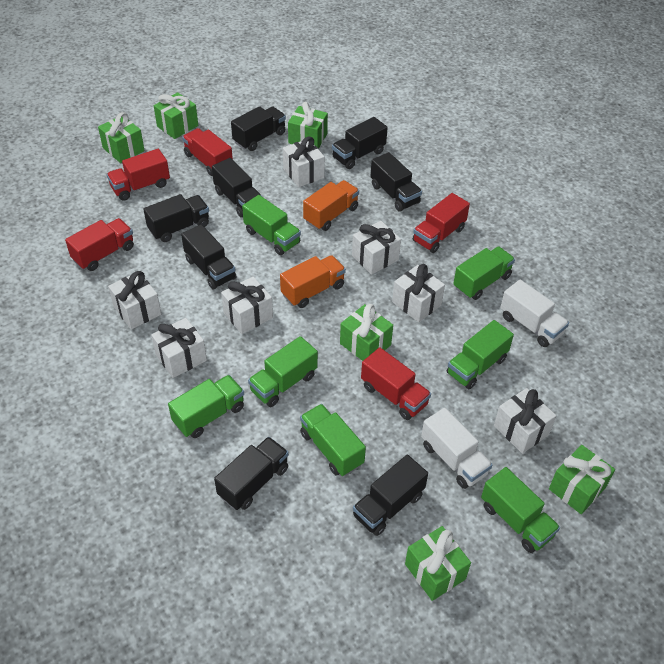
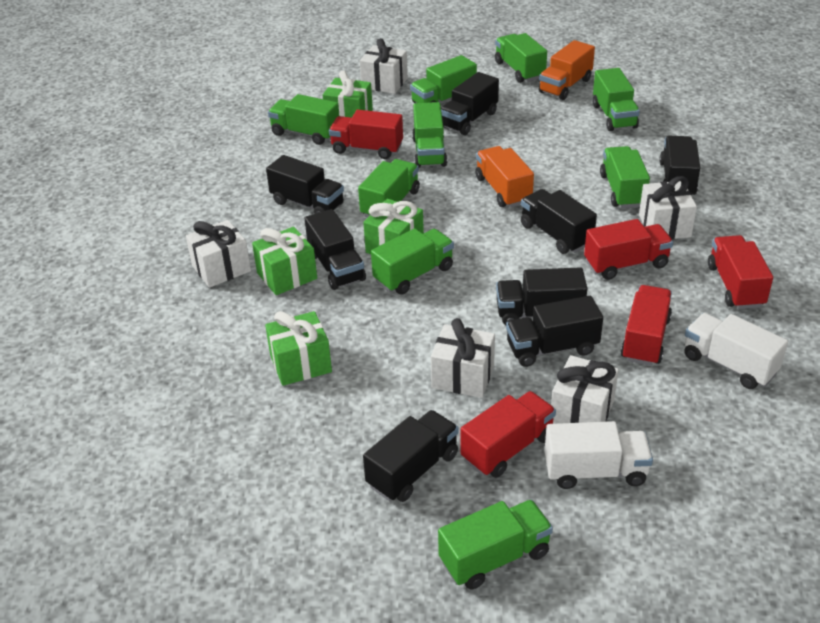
green gift: [98,112,145,163] [154,92,198,139] [288,102,328,149] [340,304,393,361] [405,526,471,601] [549,445,615,514] = 6 -> [252,227,317,295] [265,311,332,386] [323,70,373,118] [363,199,424,254] = 4
green truck: [168,375,244,438] [242,195,301,255] [248,336,318,407] [300,404,366,476] [447,320,514,389] [453,247,515,300] [481,467,560,553] = 7 -> [268,94,339,145] [358,159,420,218] [371,228,454,295] [410,55,477,103] [412,102,447,168] [438,500,553,589] [495,33,547,83] [593,68,640,131] [600,146,650,208] = 9
white gift: [108,271,161,329] [151,318,207,378] [221,277,273,334] [283,136,325,187] [352,221,401,275] [392,264,445,322] [494,388,556,454] = 7 -> [186,220,251,288] [360,38,408,94] [431,318,495,398] [551,355,619,424] [639,176,697,239] = 5

